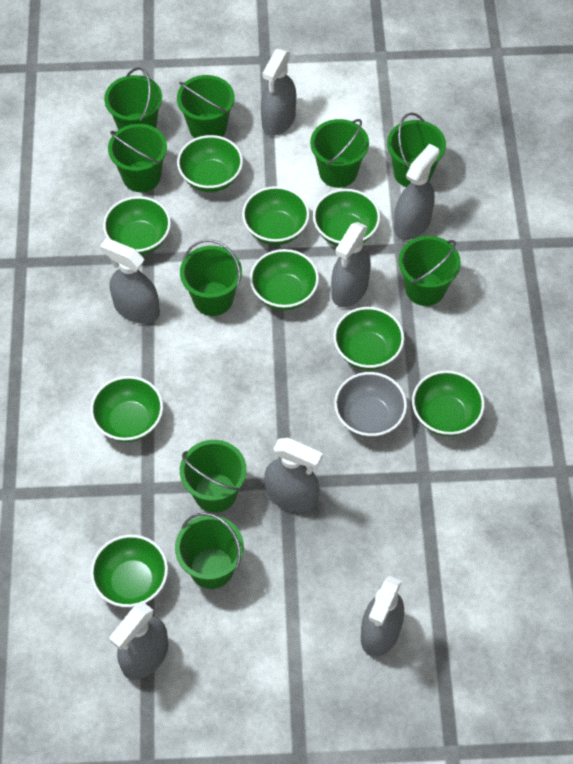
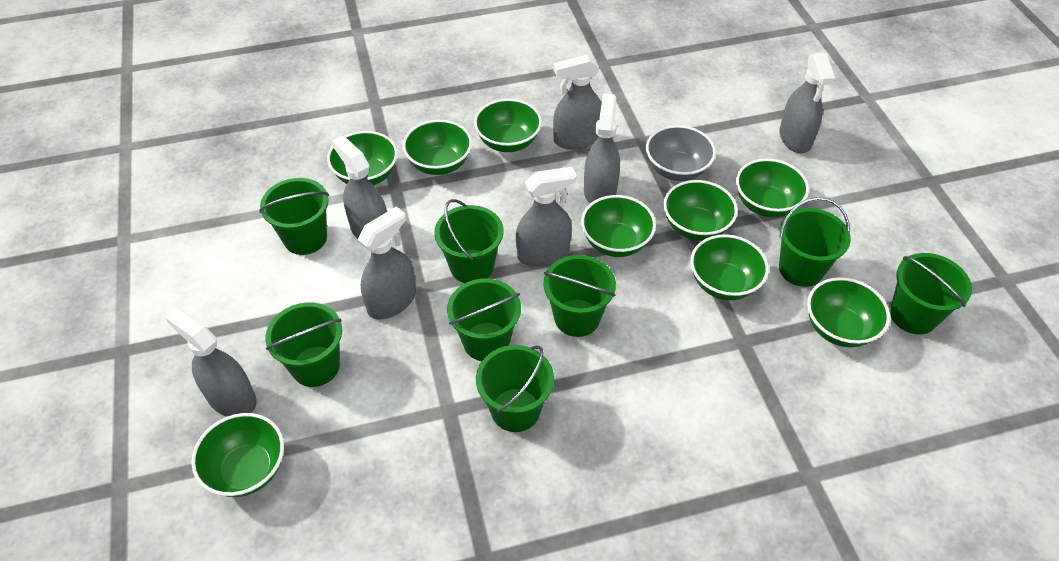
green bucket: [104,67,162,130] [108,124,167,192] [175,513,244,589] [177,75,234,139] [180,239,242,316] [180,440,247,513] [310,119,369,188] [387,112,446,187] [399,236,461,306] = 9 -> [259,178,329,255] [265,302,342,387] [434,199,503,283] [447,278,521,361] [476,345,554,432] [543,255,616,337] [779,197,851,287] [890,253,972,335] = 8

